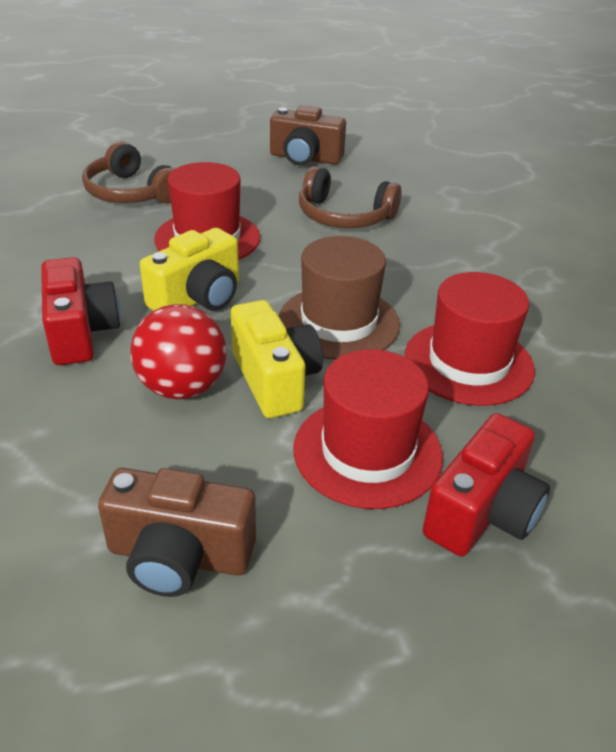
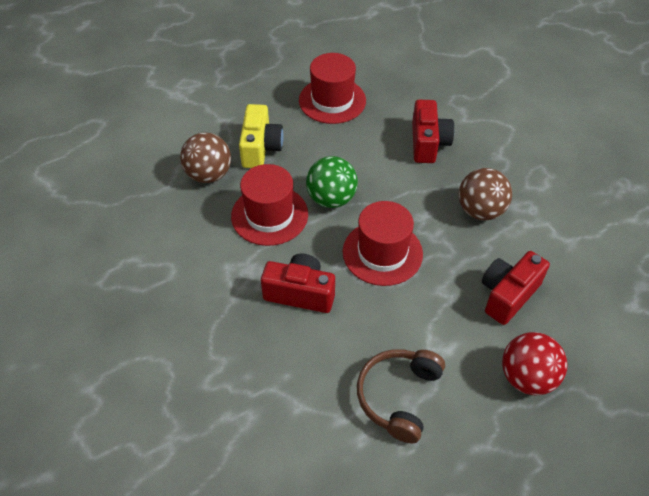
brown ball: none = 0 -> [180,132,231,183] [458,168,512,220] = 2
brown camera: [98,468,256,597] [270,105,346,165] = 2 -> none = 0
brown hat: [279,236,400,360] = 1 -> none = 0
brown headphones: [82,141,174,204] [299,166,402,228] = 2 -> [357,349,445,443] = 1
green ball: none = 0 -> [306,156,358,208] = 1
red camera: [41,257,120,365] [422,413,550,556] = 2 -> [261,254,335,313] [412,100,454,163] [482,251,550,325] = 3
yellow camera: [140,228,239,311] [231,300,323,418] = 2 -> [239,104,284,168] = 1

